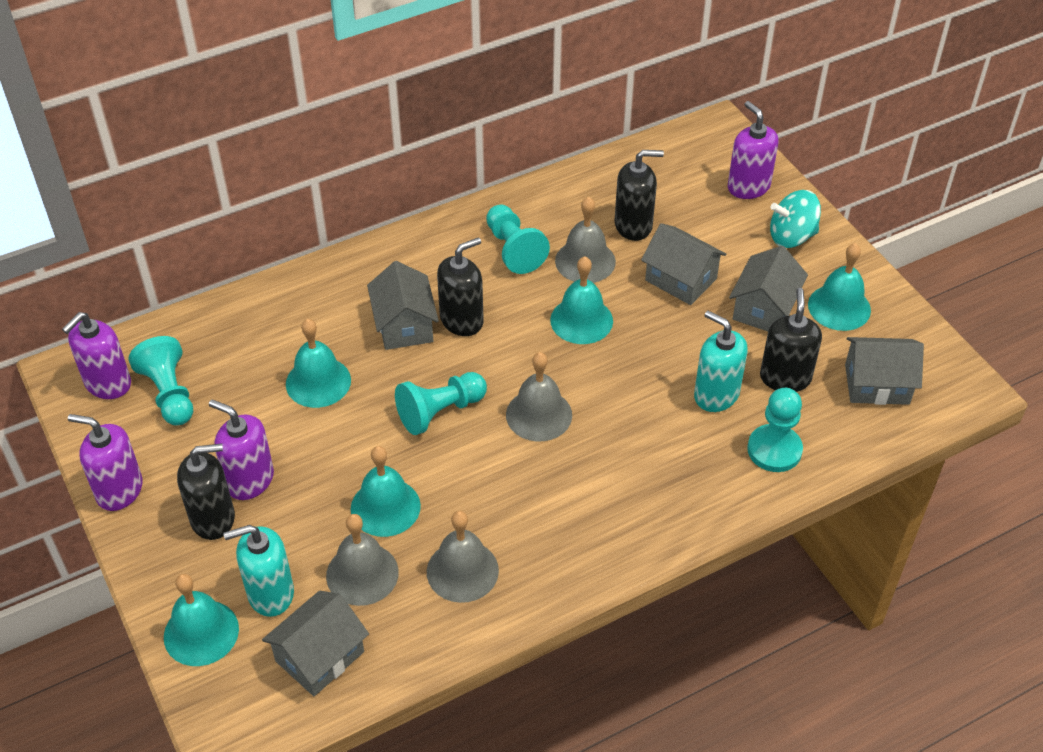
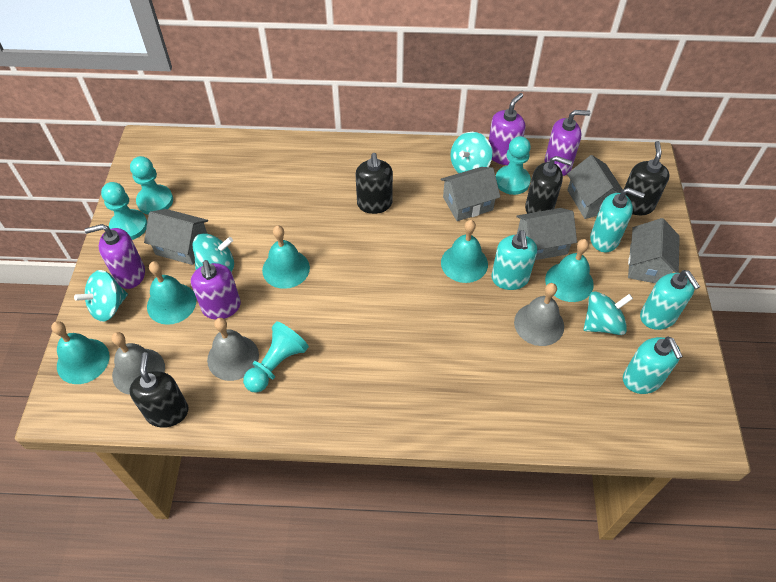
grey bell: [326,514,399,606] [427,511,499,603] [506,352,572,441] [555,197,616,283] = 4 -> [112,332,165,395] [207,318,259,381] [514,283,564,346] = 3
turquoise soap dispenser: [223,525,294,617] [694,311,748,412] = 2 -> [492,230,537,290] [590,188,645,252] [623,337,683,394] [640,270,700,330] = 4
turquoise spinning top: [770,190,821,248] = 1 -> [74,270,128,322] [192,233,234,272] [450,132,492,173] [583,291,633,335] = 4

